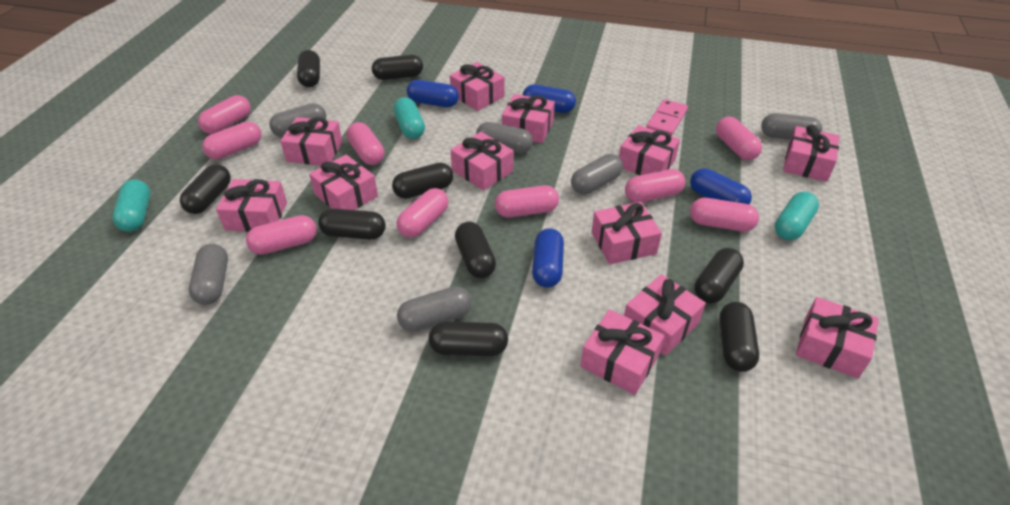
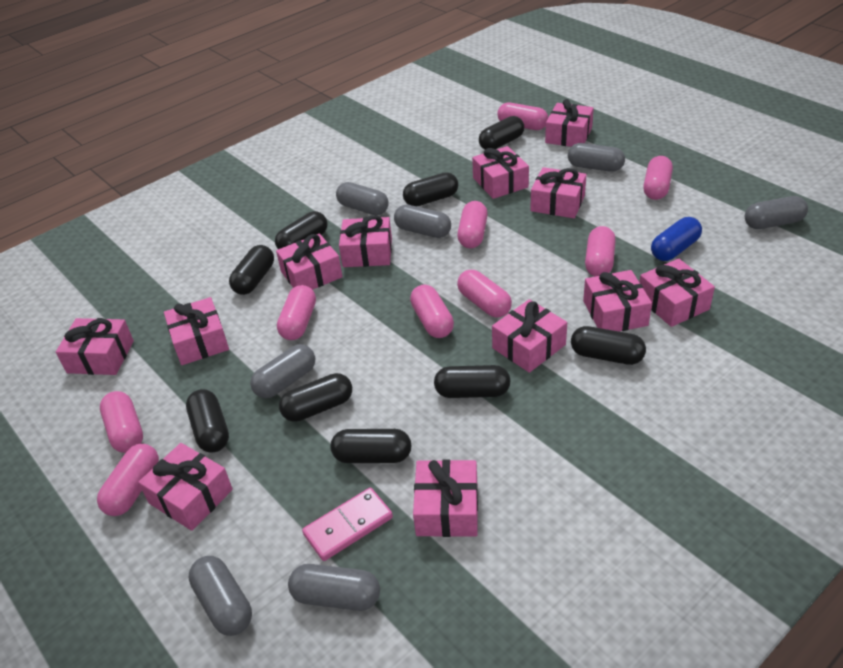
blue capsule: [407,80,459,107] [523,84,576,113] [532,228,564,288] [690,168,752,205] = 4 -> [651,217,702,261] = 1
grey capsule: [189,244,228,305] [269,103,326,137] [397,286,471,332] [476,122,533,153] [571,154,623,194] [761,113,822,140] = 6 -> [188,556,252,636] [250,344,315,398] [288,564,380,611] [336,182,389,215] [394,205,451,238] [568,143,625,172] [745,196,808,229] = 7
turquoise capsule: [113,179,150,232] [393,97,425,139] [775,192,819,240] = 3 -> none = 0

